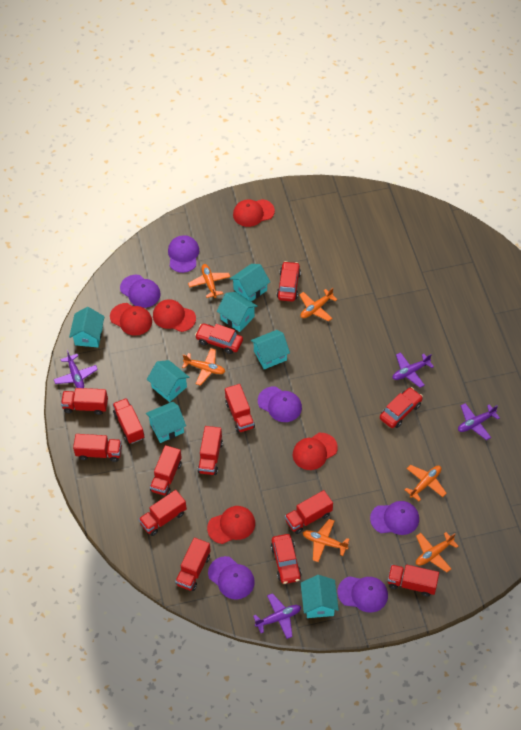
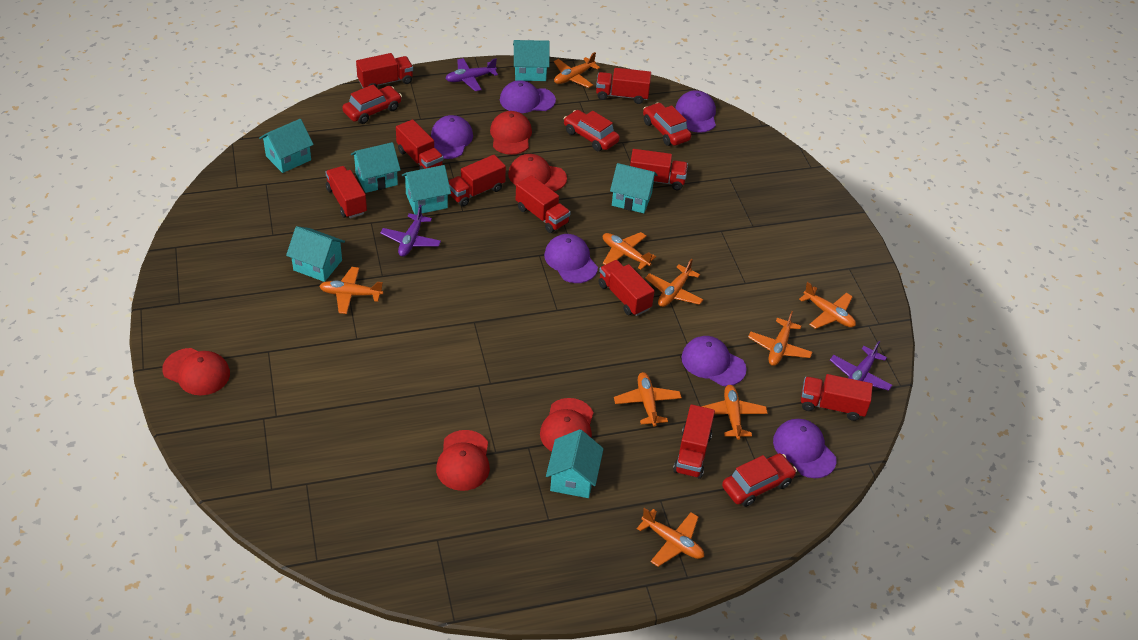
orange plane: [182,348,225,386] [188,264,230,298] [299,288,337,322] [303,519,350,562] [405,465,447,501] [416,532,459,572] = 6 -> [319,267,383,314] [554,52,600,88] [603,232,656,270] [614,372,682,427] [637,508,704,567] [645,258,704,307] [701,385,768,440] [748,311,812,366] [799,282,856,329] = 9
purple plane: [54,350,98,388] [253,593,301,639] [393,352,434,388] [458,403,500,440] = 4 -> [380,205,441,257] [445,58,498,91] [830,341,892,391] = 3

